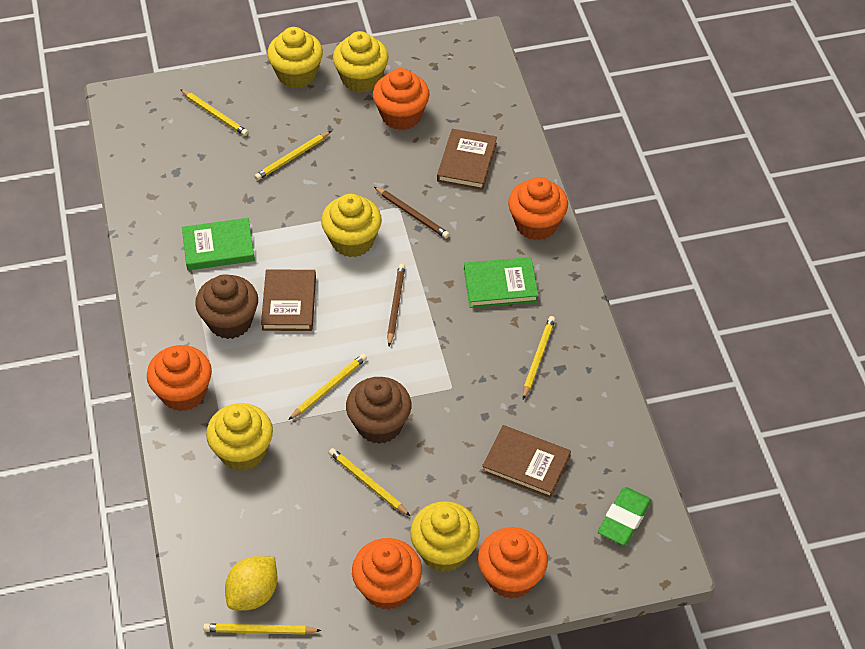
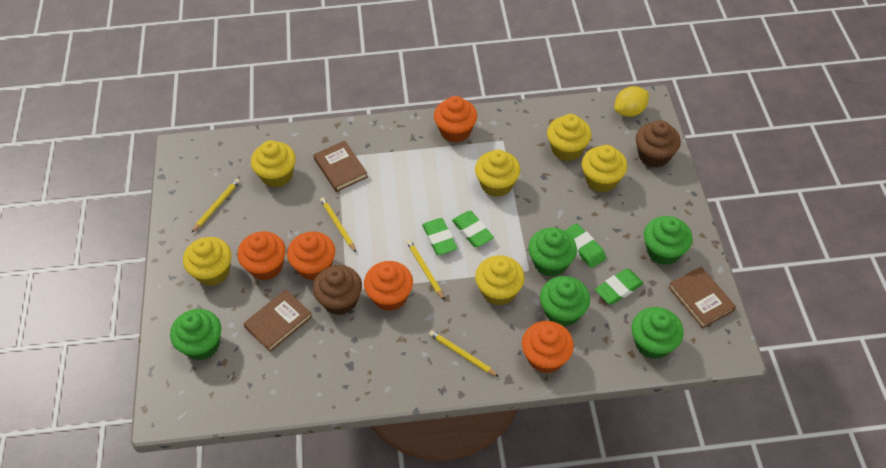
brown pencil: [374,187,450,238] [387,264,405,346] = 2 -> none = 0
green book: [182,218,255,270] [464,257,539,308] = 2 -> none = 0
green cupcake: none = 0 -> [170,309,221,360] [528,228,577,277] [540,276,590,327] [631,307,684,359] [644,216,692,265] = 5
green eraser: [598,487,652,545] = 1 -> [422,218,457,255] [452,211,494,247] [564,223,606,268] [595,268,644,305] = 4
yellow cupcake: [206,403,273,471] [267,27,323,88] [321,194,382,257] [333,31,389,93] [410,501,480,572] = 5 -> [183,237,231,286] [251,140,296,187] [475,149,520,197] [475,255,525,306] [547,114,591,161] [582,145,627,192] = 6
yellow pencil: [180,89,248,136] [203,623,322,634] [254,131,331,180] [289,354,367,420] [329,448,410,516] [523,316,555,399] = 6 -> [191,179,240,233] [320,197,356,252] [406,240,444,300] [429,330,499,377] = 4

